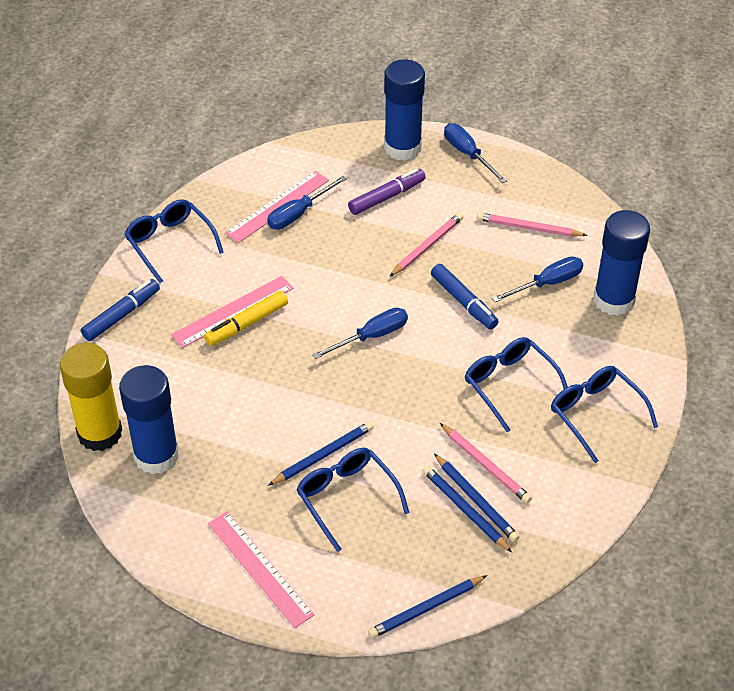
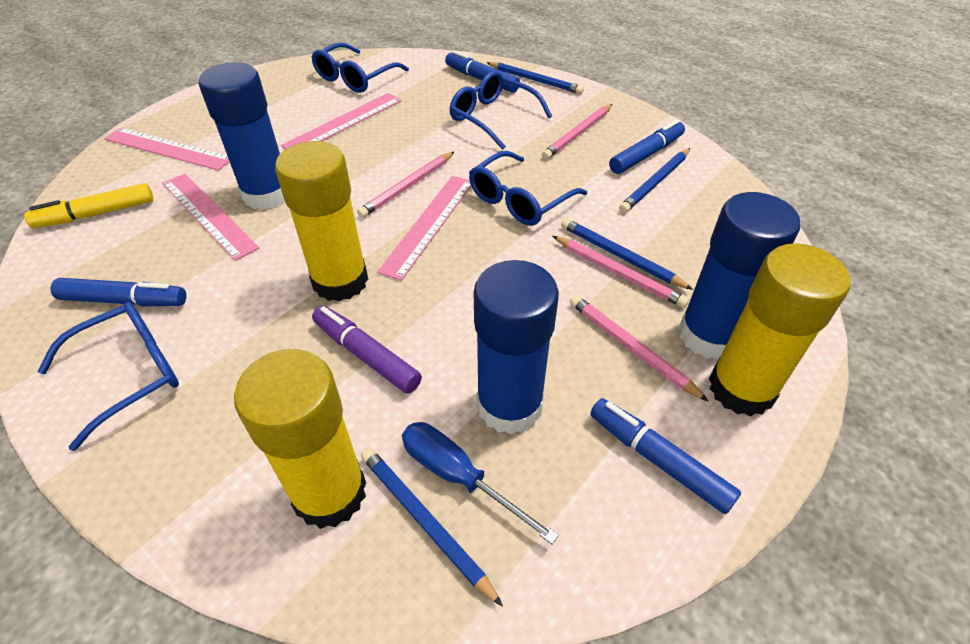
blue marker: [81,279,160,341] [431,264,499,329] = 2 -> [50,278,186,307] [445,50,520,93] [590,398,741,514] [609,120,685,174] = 4
blue screwdriver: [267,176,347,230] [312,308,408,359] [444,123,507,183] [492,256,583,302] = 4 -> [402,422,559,544] = 1
pink pencil: [389,213,463,277] [440,423,532,503] [477,213,587,237] = 3 -> [357,152,454,218] [542,104,612,159] [553,236,689,308] [570,295,709,402] = 4
pink ruler: [171,276,293,348] [208,511,315,628] [225,171,329,243] = 3 -> [105,127,230,171] [162,173,259,261] [281,93,402,149] [377,176,471,281] = 4
yellow glue stick: [60,343,122,451] = 1 -> [234,349,366,529] [275,141,368,302] [709,243,850,417] = 3

